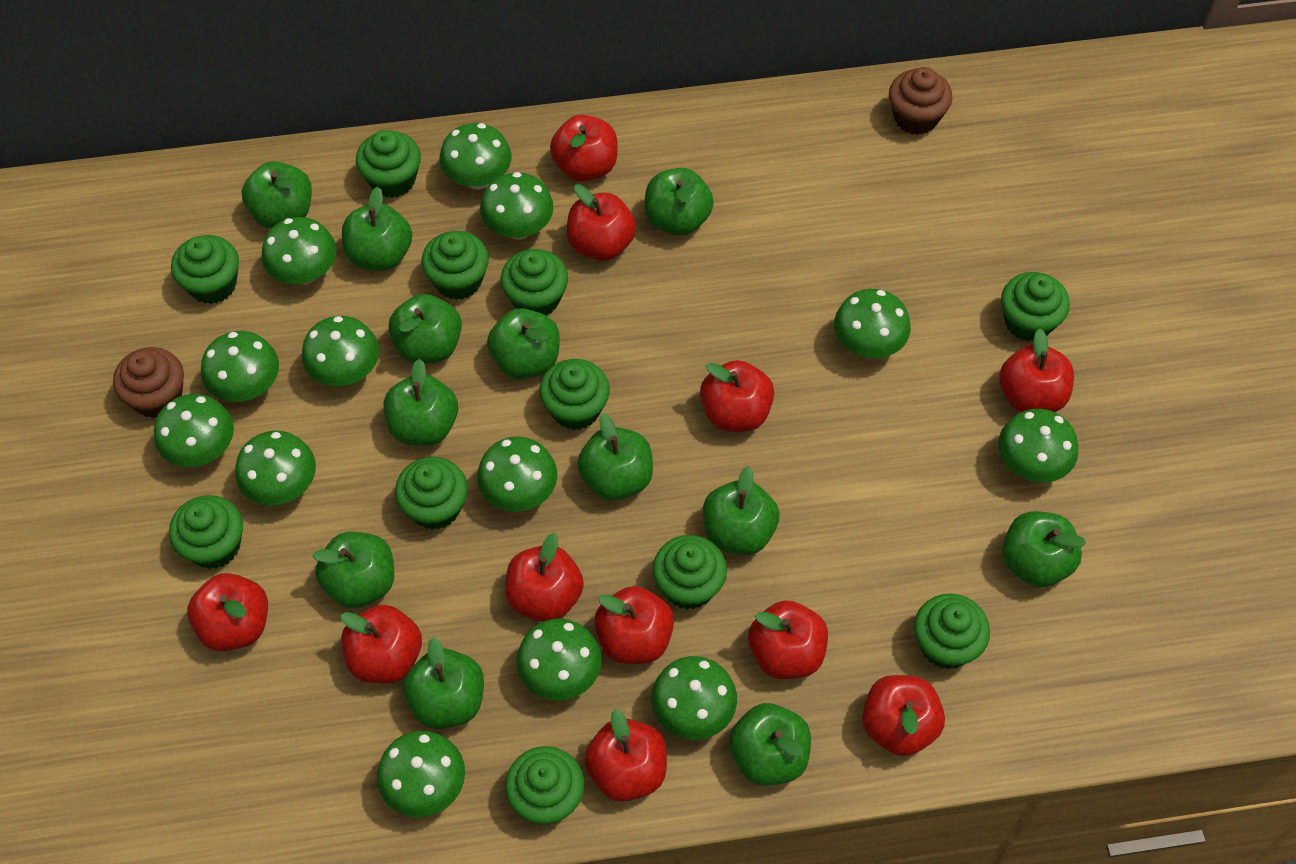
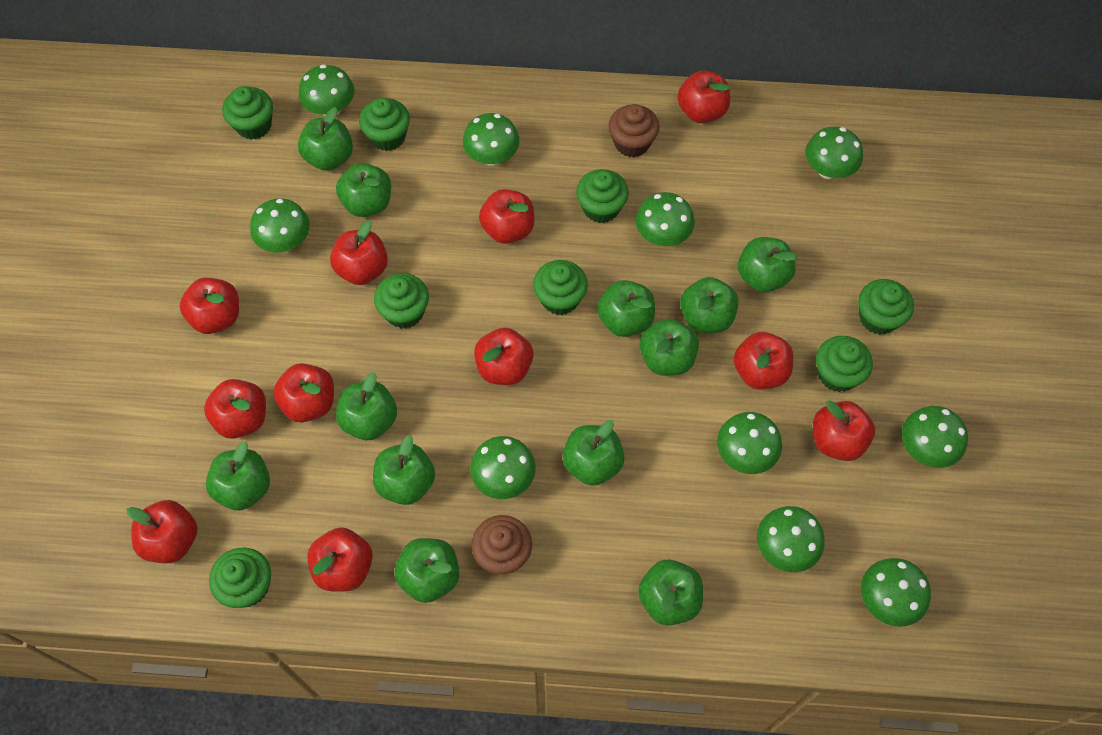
green cupcake: [169,495,243,569] [171,235,239,304] [356,130,421,198] [395,457,468,530] [421,231,489,300] [500,249,568,316] [505,746,584,824] [539,359,610,430] [653,535,727,609] [914,594,990,669] [1001,272,1070,342] = 11 -> [209,548,271,608] [222,86,273,140] [359,98,410,151] [374,273,429,329] [533,260,588,315] [576,169,629,223] [816,336,873,392] [858,279,914,335] = 8
green mushroom: [154,394,234,467] [201,331,279,402] [235,431,316,505] [262,217,336,285] [302,316,379,386] [377,731,465,817] [439,123,512,190] [477,437,557,512] [480,172,554,240] [516,618,602,701] [651,656,737,740] [834,289,911,358] [998,409,1078,482] = 13 -> [250,198,310,253] [299,65,354,116] [463,113,520,166] [470,436,536,499] [635,192,695,246] [717,412,782,474] [757,506,825,572] [806,126,863,179] [861,558,931,627] [902,406,968,468] = 10

